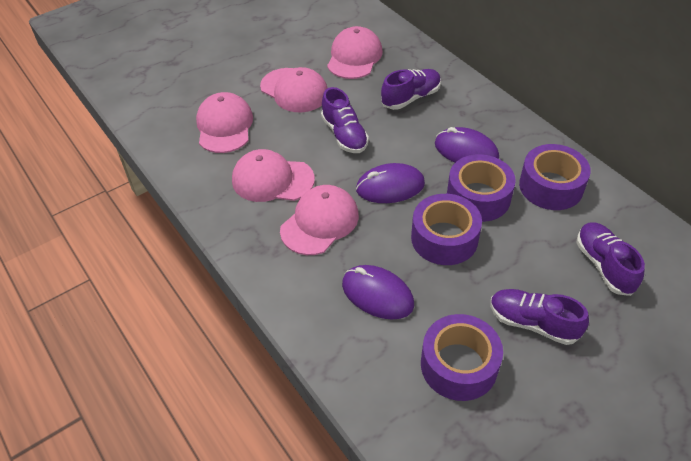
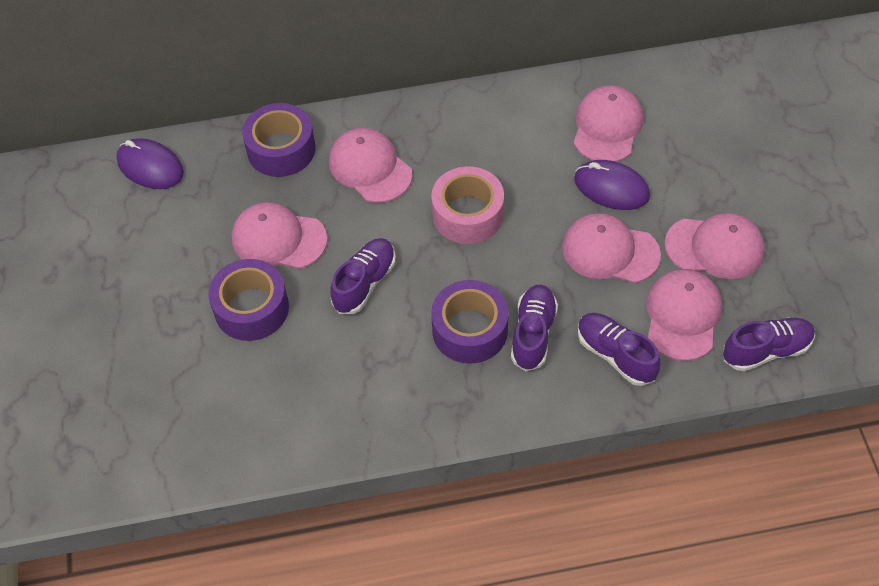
pink cap: [196,92,253,153] [232,149,315,202] [260,67,328,112] [280,185,359,255] [327,26,383,79] = 5 -> [232,202,327,269] [329,128,412,203] [562,213,661,283] [574,85,644,162] [647,269,722,361] [664,213,765,279] = 6
pink tape: none = 0 -> [431,166,504,244] = 1
purple mouse: [342,265,414,320] [356,163,425,203] [435,127,499,163] = 3 -> [116,138,184,189] [574,160,650,210] = 2
purple tape: [411,194,482,265] [421,314,503,401] [447,154,516,222] [519,144,591,210] = 4 -> [208,259,289,341] [242,103,315,177] [431,280,509,364] = 3

